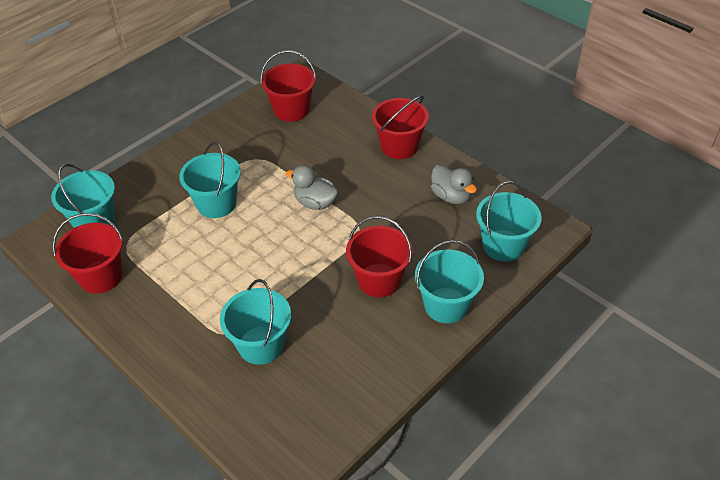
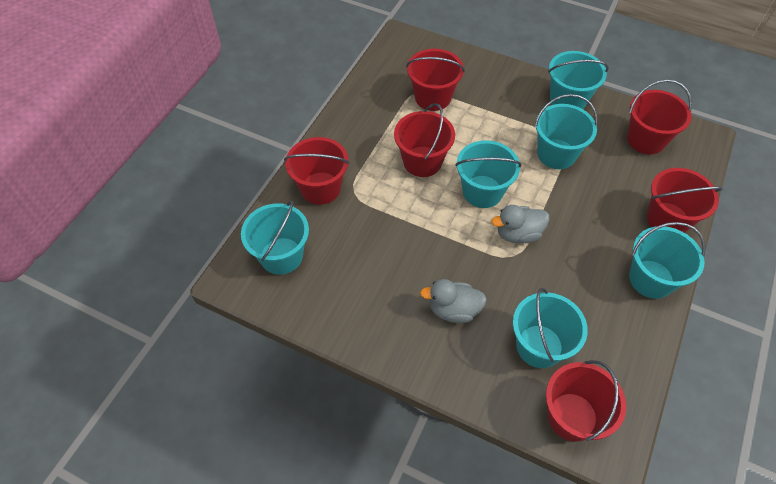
red bucket: [52,213,123,293] [260,50,317,122] [346,216,413,297] [372,96,429,159] = 4 -> [284,137,350,205] [394,103,455,177] [406,49,465,111] [546,360,626,442] [627,79,692,155] [647,168,723,233] = 6
turquoise bucket: [51,164,115,228] [179,142,241,218] [220,279,291,365] [415,240,484,323] [476,181,542,262] = 5 -> [241,200,309,275] [455,140,522,208] [513,288,588,368] [535,94,598,169] [548,51,609,109] [629,222,706,299] = 6

